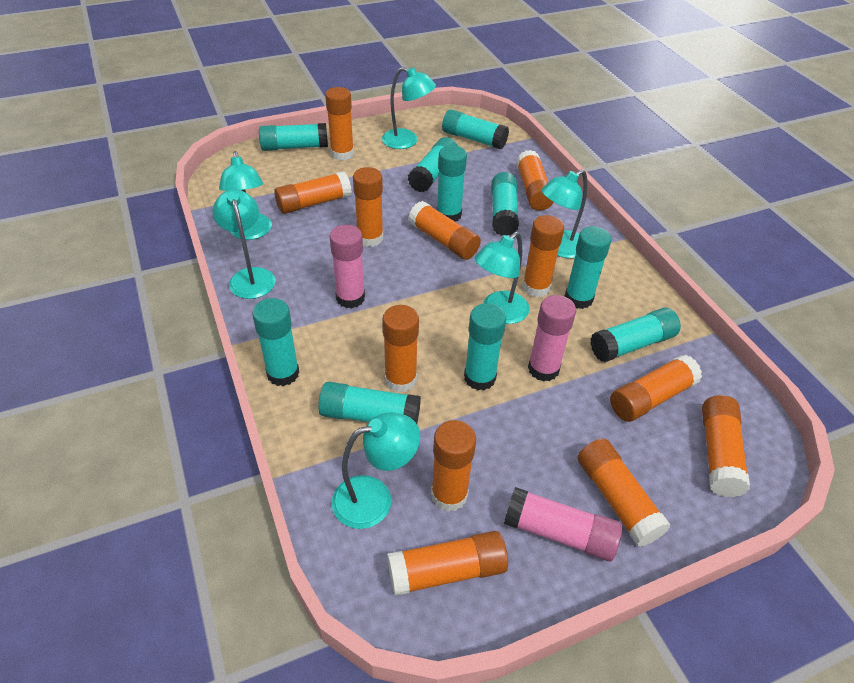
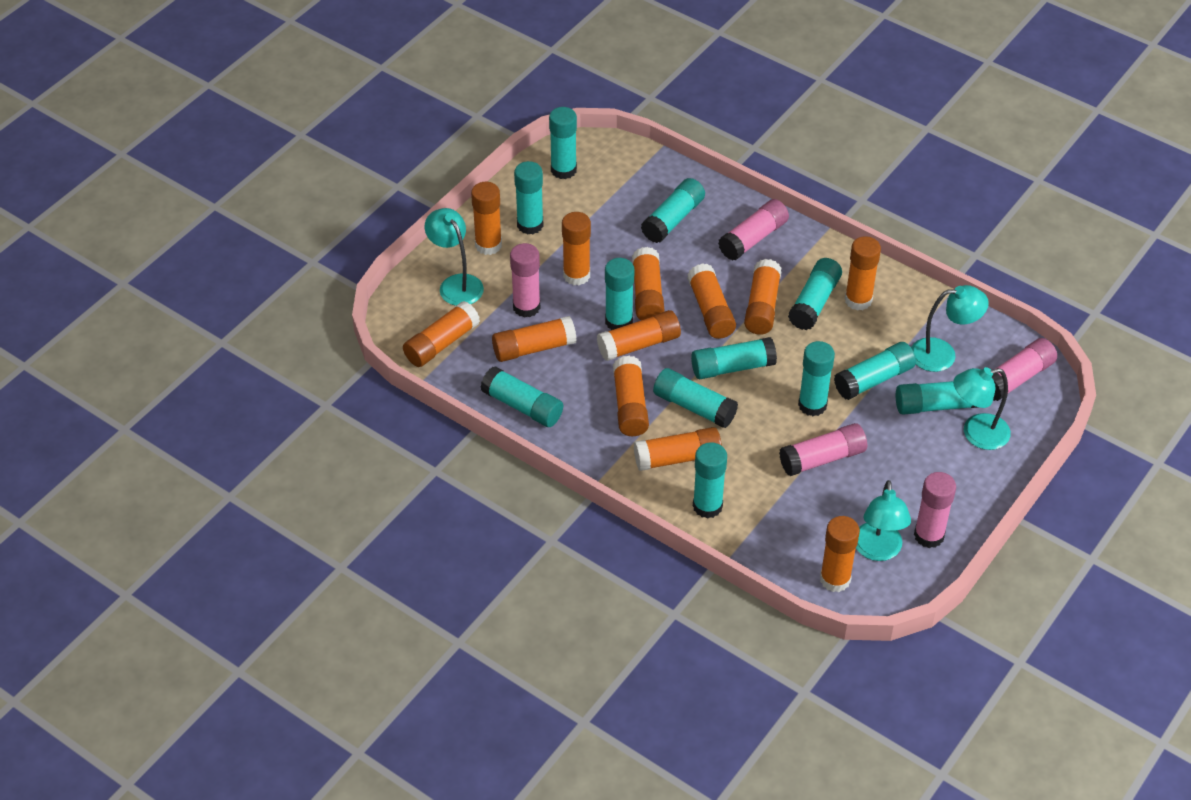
pink glue stick: [330,225,365,308] [504,487,622,562] [528,295,576,382] = 3 -> [510,243,540,318] [718,199,789,261] [779,423,867,476] [914,472,956,548] [992,338,1057,401] = 5
turquoise glue stick: [252,298,299,386] [259,123,328,151] [318,382,421,424] [408,137,458,192] [436,145,467,221] [442,109,509,149] [464,303,506,390] [491,172,519,236] [565,226,612,309] [590,308,681,362] = 10 -> [481,366,563,427] [514,161,543,234] [549,107,577,179] [605,258,634,330] [641,178,705,243] [653,368,738,428] [691,337,777,379] [693,442,727,519] [788,258,842,330] [798,341,835,416] [834,342,916,400] [896,381,978,415] = 12
turquoise lamp: [212,189,275,299] [219,151,272,240] [332,413,420,529] [382,67,436,149] [474,232,529,324] [541,169,588,258] = 6 -> [425,208,484,306] [856,480,911,561] [911,285,989,372] [953,367,1011,450] = 4

